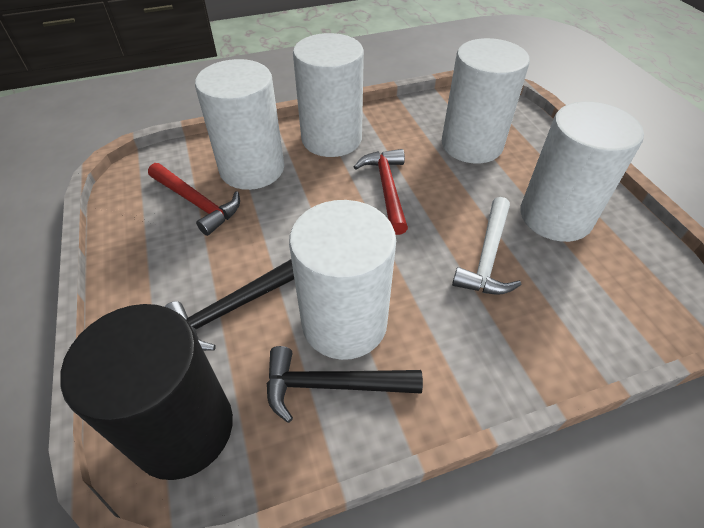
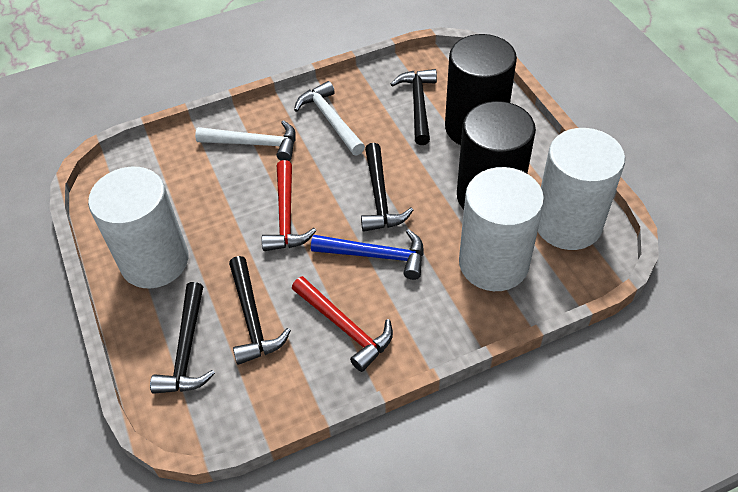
black cylinder: [60,304,233,480] = 1 -> [445,34,517,145] [457,101,536,210] = 2
black hammer: [164,259,294,351] [267,346,423,423] = 2 -> [150,282,215,394] [229,256,291,365] [361,143,413,232] [391,69,437,145] = 4
blue hammer: none = 0 -> [311,229,424,280] = 1
white cylinder: [195,59,284,190] [289,200,396,360] [293,33,364,157] [442,38,530,164] [520,101,644,242] = 5 -> [88,167,189,288] [459,167,544,291] [538,128,625,250] = 3
white hammer: [452,197,521,295] = 1 -> [195,120,296,161] [294,81,365,155] = 2

